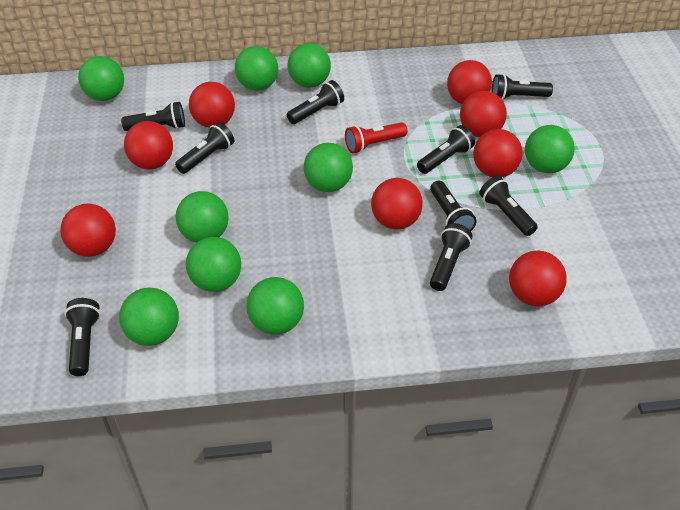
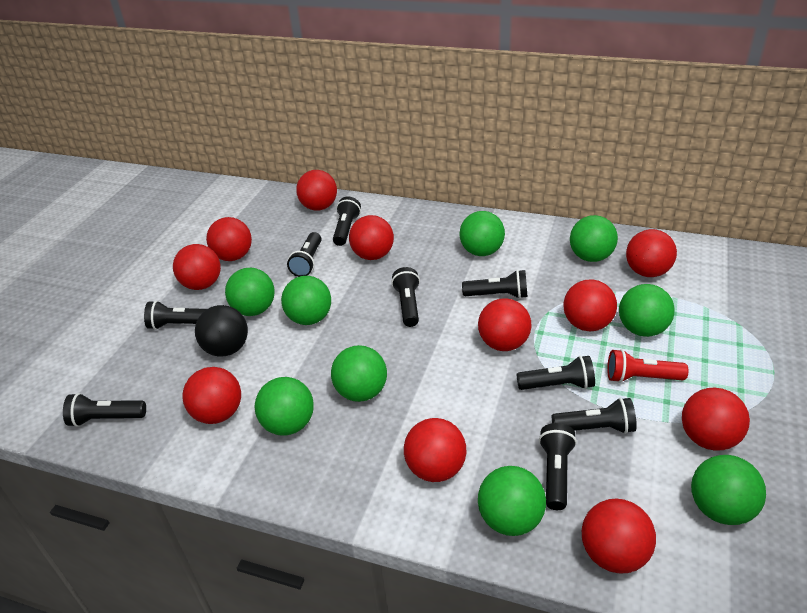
black ball: none = 0 -> [195,305,248,357] = 1
red ball: [60,204,116,257] [124,121,173,169] [189,82,235,128] [371,178,423,229] [447,60,492,104] [460,91,507,137] [473,129,523,177] [509,251,567,306] = 8 -> [173,244,221,290] [182,367,241,424] [206,217,252,261] [296,170,337,211] [349,215,394,260] [404,418,467,482] [478,298,532,351] [563,280,617,331] [582,498,656,573] [626,229,677,277] [682,388,750,451] = 11

